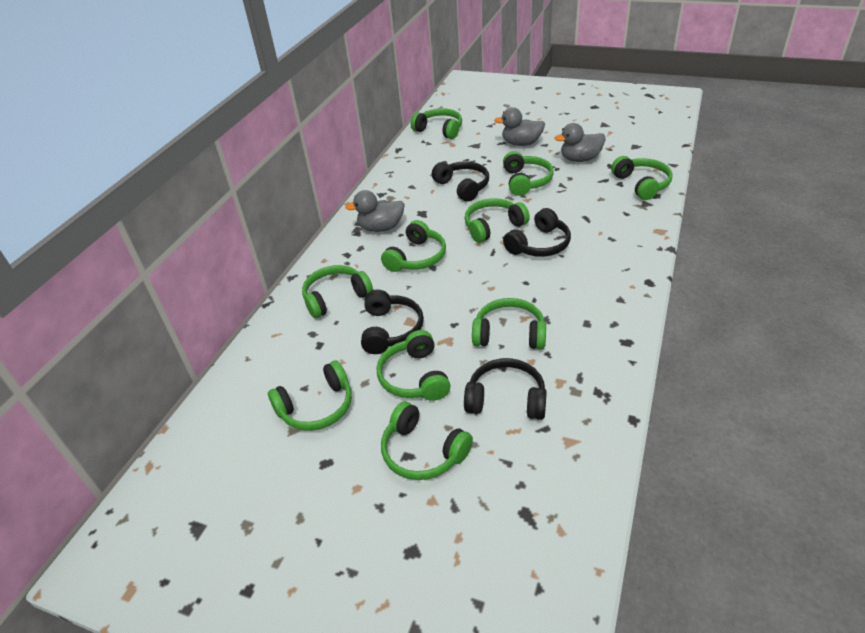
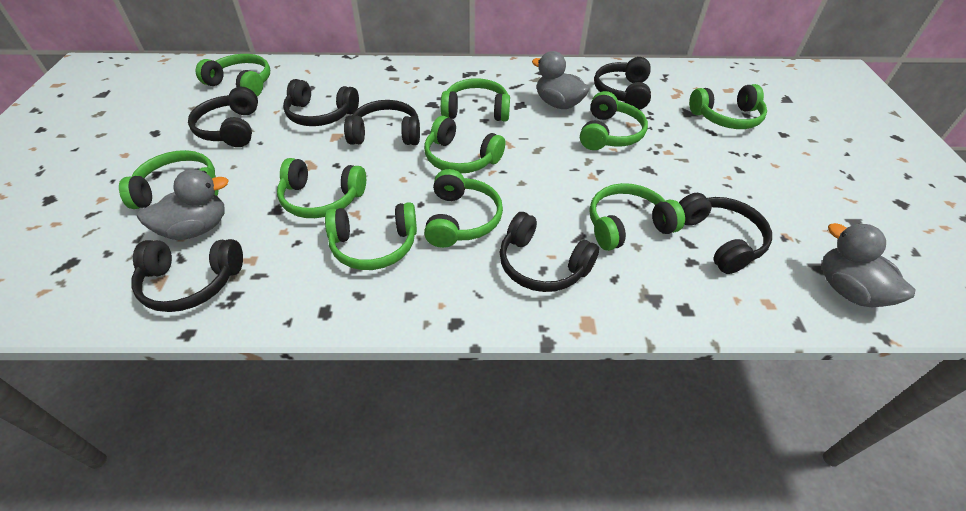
black headphones: [361,290,424,354] [432,161,489,202] [464,358,547,420] [503,208,571,257] = 4 -> [131,239,243,312] [188,87,258,147] [283,79,359,126] [344,100,420,145] [500,212,599,292] [594,57,651,110] [679,193,772,274] = 7

